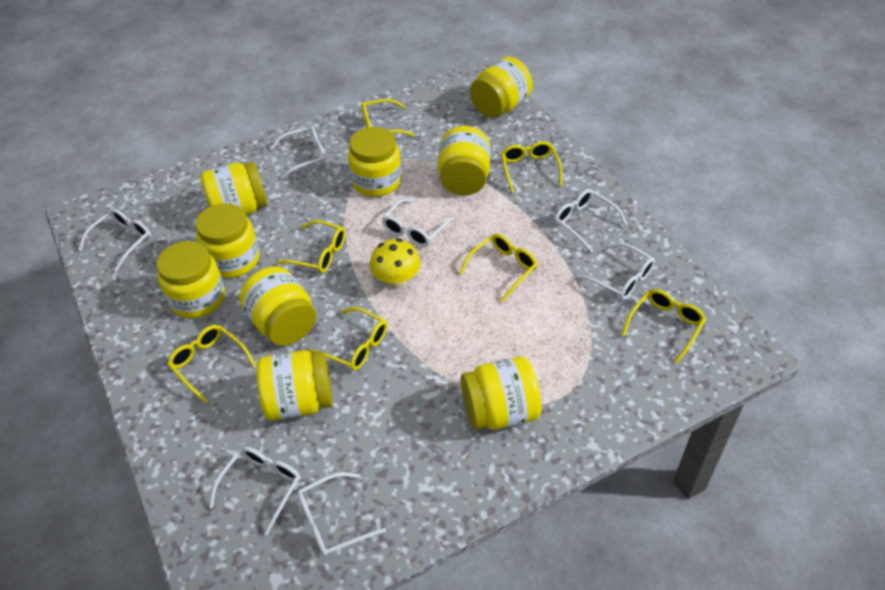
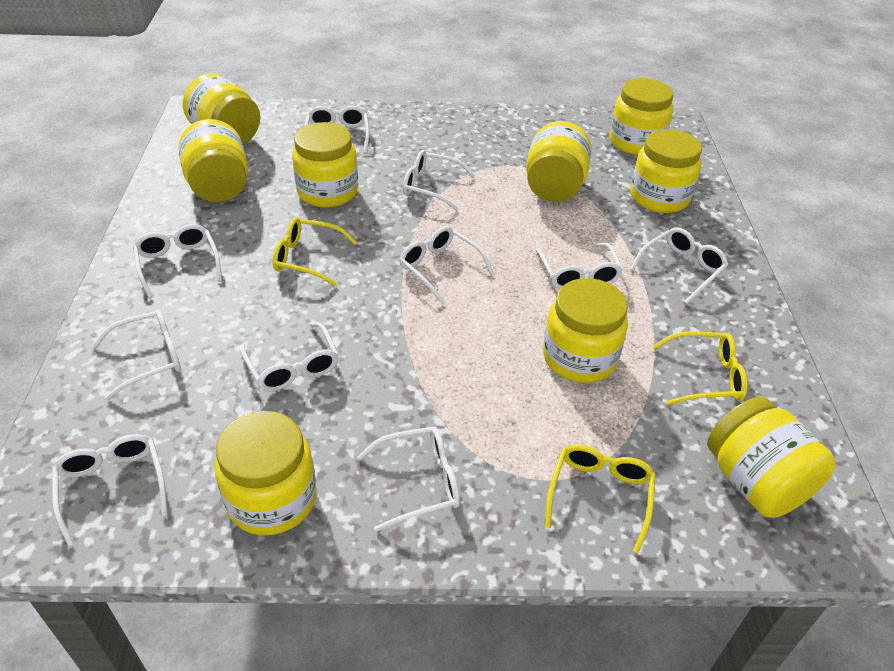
white glasses: [79,209,151,272] [209,446,301,536] [270,126,326,179] [297,472,386,557] [382,199,455,247] [554,189,628,253] [577,243,655,300] = 7 -> [52,434,168,546] [92,310,181,400] [133,224,222,298] [239,322,339,391] [305,106,369,154] [357,427,460,532] [399,226,494,304] [403,150,476,211] [535,242,623,289] [630,227,728,304] = 10
yellow glasses: [167,325,256,403] [276,220,346,273] [308,307,387,371] [361,99,415,136] [460,234,538,302] [501,141,563,193] [622,289,706,363] = 7 -> [273,217,358,286] [545,445,656,553] [652,331,748,405] = 3
yellow mushroom: [370,238,420,289] = 1 -> none = 0

